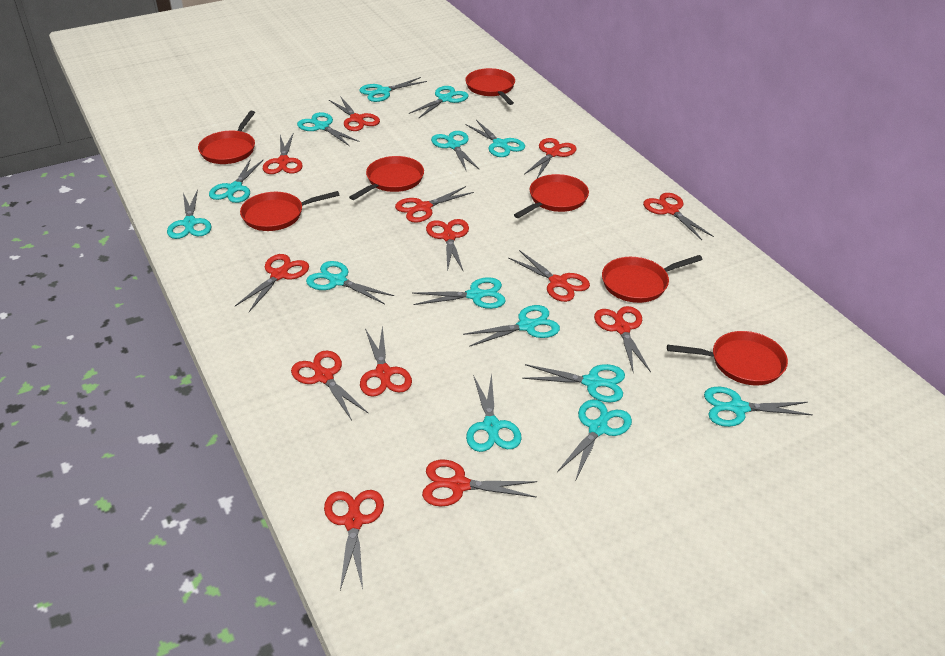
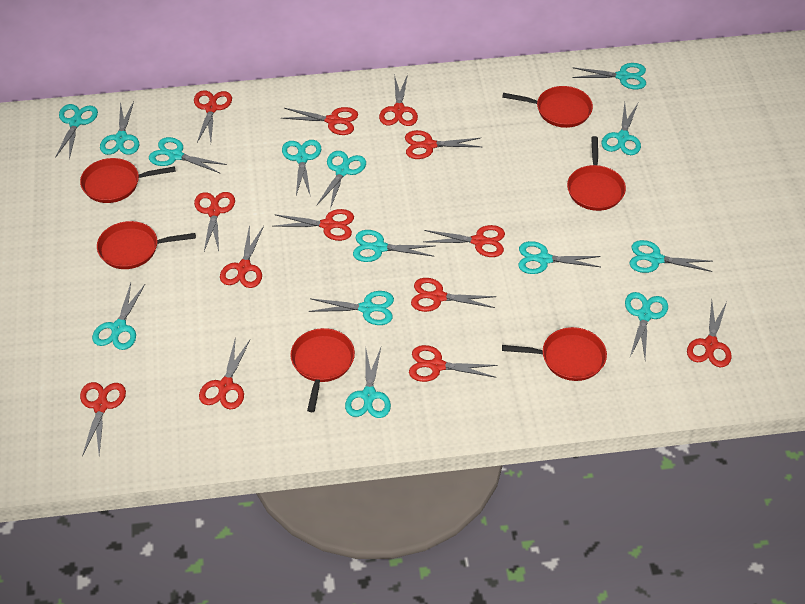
red pan: [198,111,255,164] [240,191,340,231] [349,156,424,200] [465,68,515,105] [514,174,589,218] [602,255,703,303] [667,331,788,385] = 7 -> [80,158,176,203] [97,221,196,269] [290,328,355,412] [502,86,593,128] [502,327,607,381] [567,136,626,211] = 6

